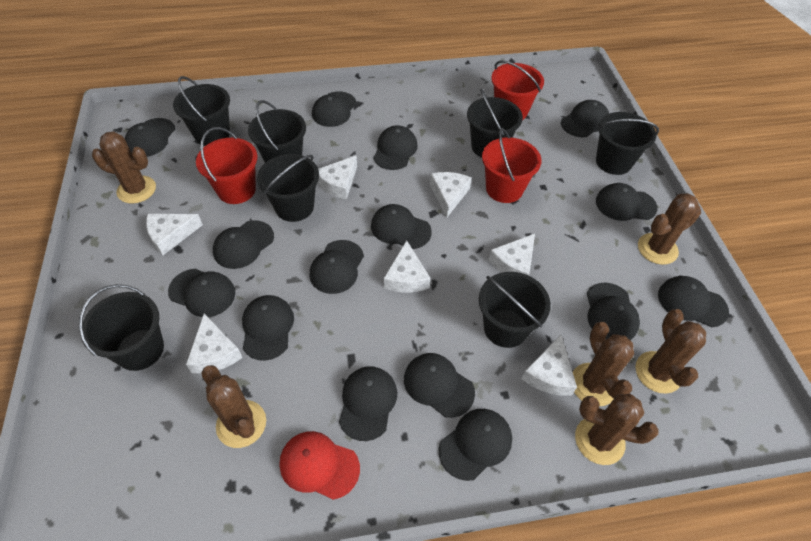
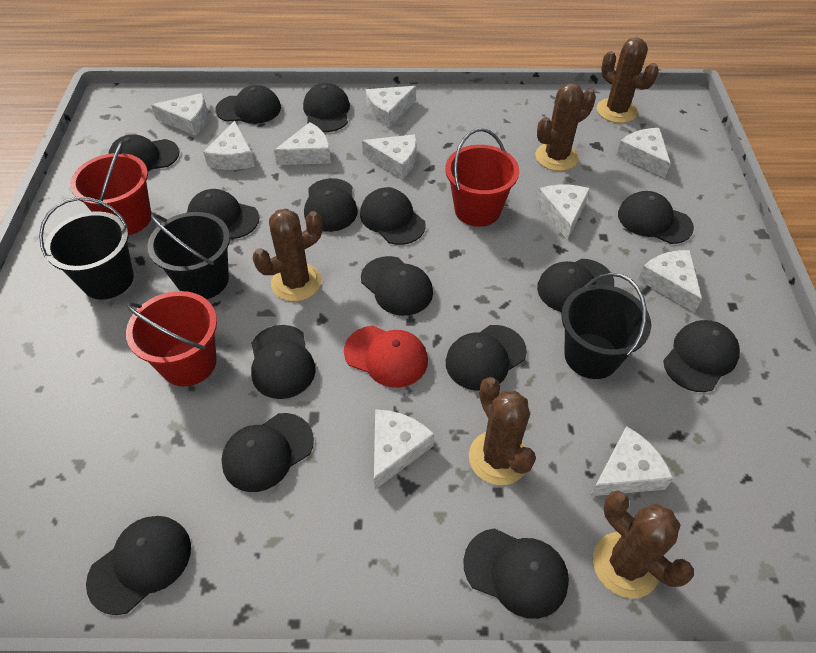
black bucket: [79,284,164,371] [173,76,230,146] [248,100,306,163] [257,154,319,222] [467,88,523,158] [479,272,551,348] [596,112,659,175] = 7 -> [39,197,134,300] [147,212,230,299] [561,273,651,379] = 3
brown cactus: [92,131,156,204] [202,365,266,448] [573,322,634,406] [575,394,659,465] [635,309,706,394] [638,193,701,265] = 6 -> [253,209,323,302] [469,377,536,485] [535,83,596,171] [593,491,694,599] [597,37,659,123] = 5
white cheese: [146,214,203,255] [186,314,242,373] [317,156,357,199] [384,240,431,292] [430,172,472,217] [489,234,535,276] [522,335,577,396] = 7 -> [151,93,208,136] [203,120,255,170] [274,122,331,165] [362,134,417,179] [366,86,416,127] [374,410,434,489] [536,184,590,240] [590,426,673,496] [616,128,671,178] [638,250,702,313] = 10

